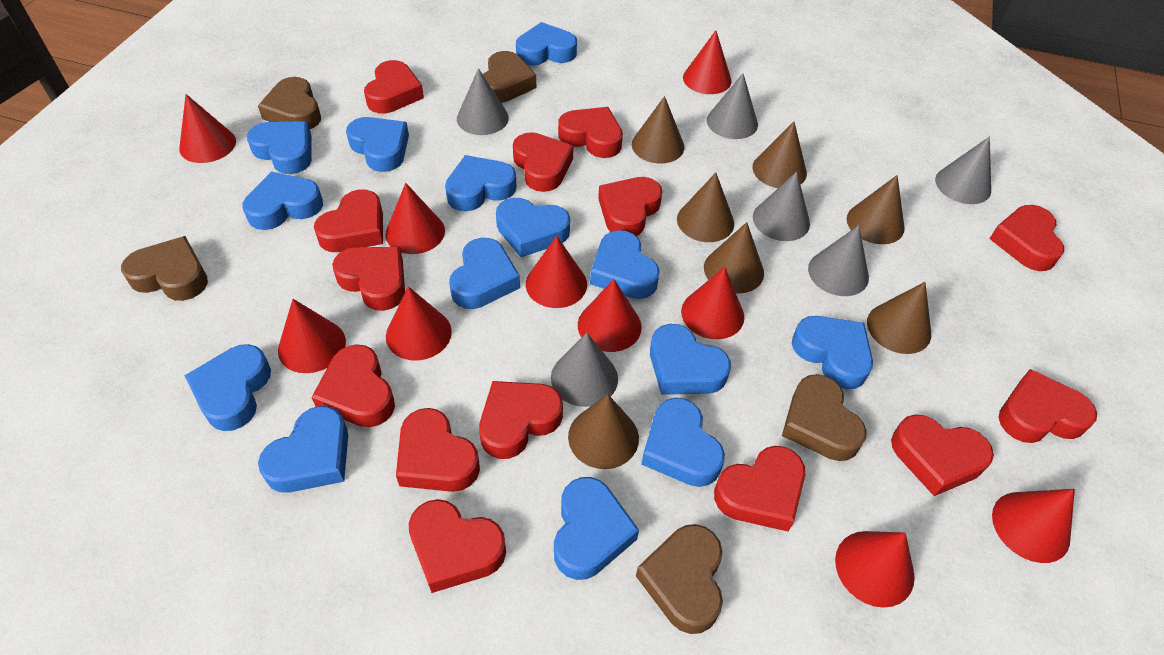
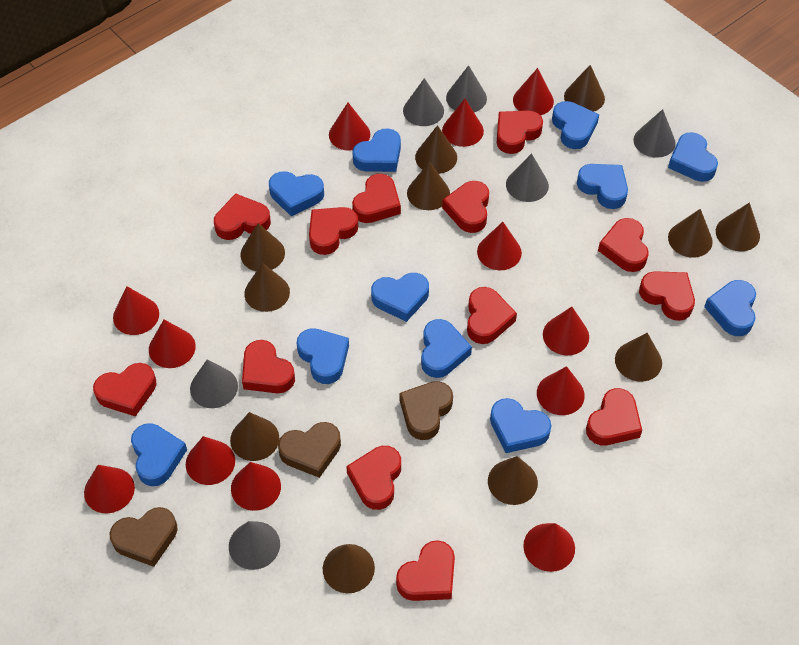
blue heart: [184,344,271,431] [242,172,323,230] [247,121,312,174] [258,406,348,493] [346,117,409,172] [445,155,517,211] [449,238,520,309] [496,198,570,257] [516,22,577,66] [554,477,639,580] [590,230,660,299] [641,398,725,487] [650,324,731,395] [792,316,873,389] = 14 -> [131,423,187,486] [269,171,324,216] [297,328,349,384] [352,128,401,172] [371,273,429,322] [421,319,472,378] [490,398,551,453] [552,101,599,149] [577,164,628,209] [668,132,718,182] [704,280,756,336] = 11
brown cone: [568,394,639,469] [632,96,684,164] [677,173,734,242] [704,222,764,294] [753,121,807,188] [847,175,905,244] [867,282,931,354] = 7 -> [230,412,279,461] [240,223,285,271] [244,263,290,312] [323,544,375,593] [407,162,450,210] [415,125,457,174] [488,456,538,505] [564,65,605,112] [615,333,662,382] [668,209,713,258] [716,203,760,251] = 11
brown heart: [121,236,208,301] [258,77,321,129] [483,51,536,103] [636,524,723,634] [782,374,867,461] = 5 -> [110,507,178,567] [278,422,341,478] [400,381,453,440] = 3
red cone: [179,94,236,163] [278,299,346,373] [385,183,445,254] [386,286,452,360] [526,236,587,308] [578,279,642,352] [681,267,744,339] [683,30,732,94] [835,531,915,608] [992,489,1075,563] = 10 -> [84,465,135,513] [113,286,159,335] [149,319,196,368] [186,436,235,485] [231,462,281,511] [329,103,370,151] [442,99,484,147] [477,222,522,270] [513,68,554,115] [523,523,575,572] [537,366,585,415] [543,307,589,355] = 12
red heart: [311,344,395,427] [314,189,383,252] [332,247,405,311] [364,60,424,113] [396,408,480,492] [408,499,506,593] [479,381,563,459] [513,132,573,192] [558,107,623,158] [598,177,662,236] [714,446,805,532] [891,414,994,496] [989,205,1064,271] [999,369,1097,443] = 14 -> [93,363,157,417] [214,194,271,240] [242,340,295,393] [309,207,358,255] [346,446,401,510] [352,174,401,223] [396,540,455,601] [442,181,489,233] [467,287,517,344] [497,111,543,154] [586,388,642,445] [598,218,649,272] [639,271,695,321] = 13

